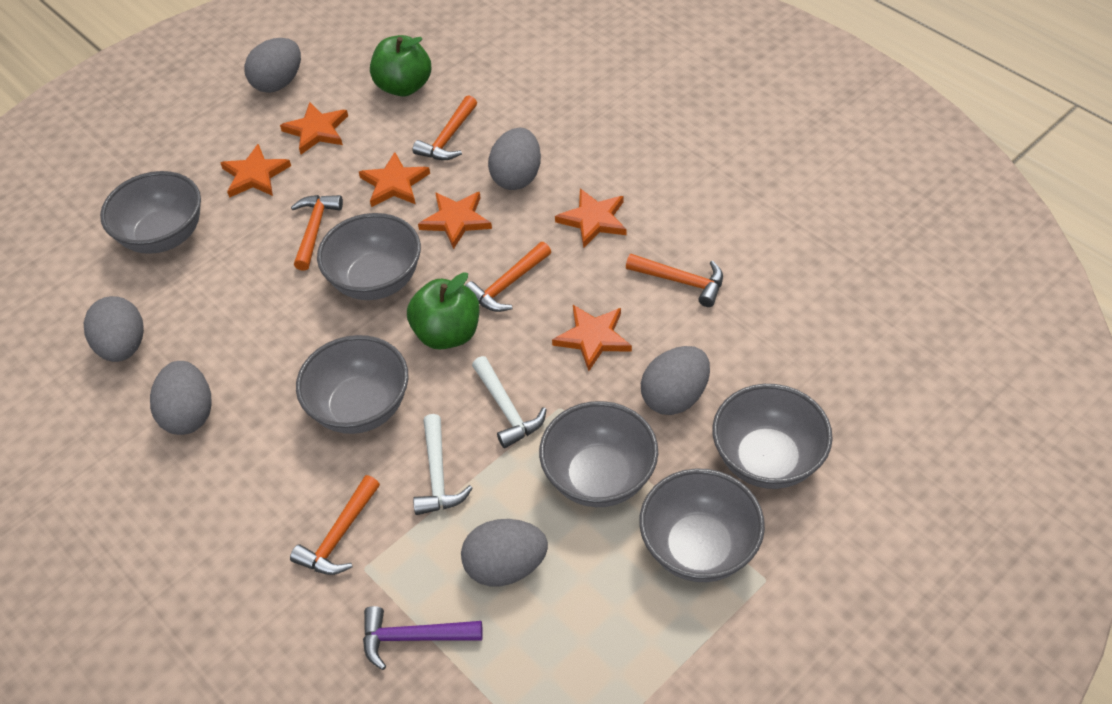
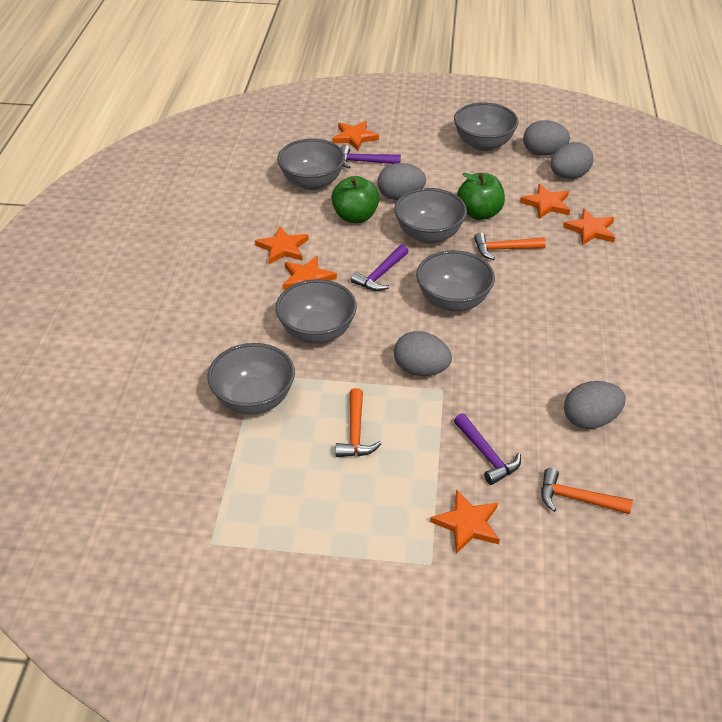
grey egg: [84,296,144,362] [150,361,212,435] [244,38,301,93] [461,519,548,586] [488,128,541,190] [641,346,710,415] = 6 -> [377,163,426,200] [394,331,452,376] [523,120,570,156] [550,142,593,179] [564,381,626,429] = 5
orange hammer: [290,475,380,575] [291,195,343,271] [413,95,477,160] [465,242,551,312] [626,254,723,307] = 5 -> [336,388,382,457] [474,233,546,260] [541,468,633,514] = 3
purple hammer: [363,606,483,670] = 1 -> [341,145,401,169] [351,244,409,291] [454,413,521,485] = 3
white hammer: [413,414,473,515] [472,356,547,448] = 2 -> none = 0

